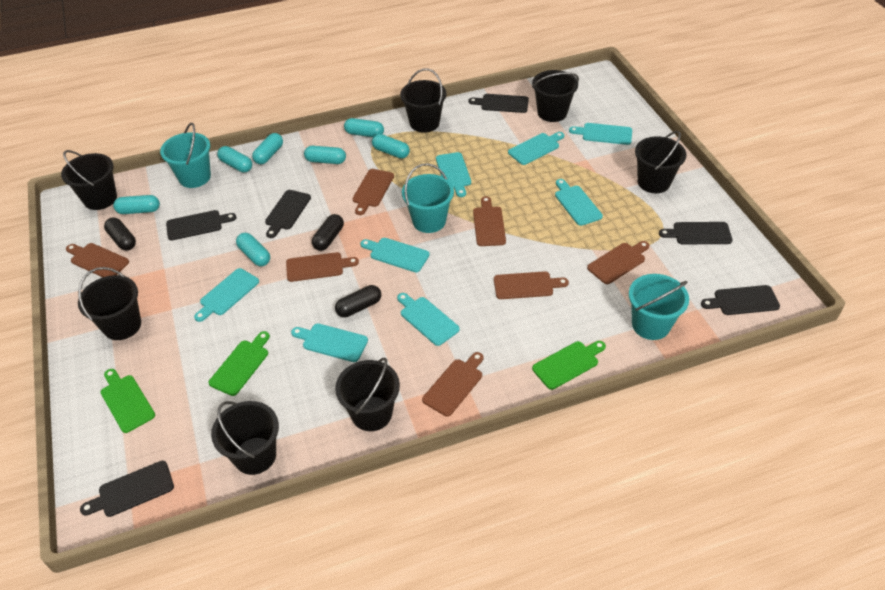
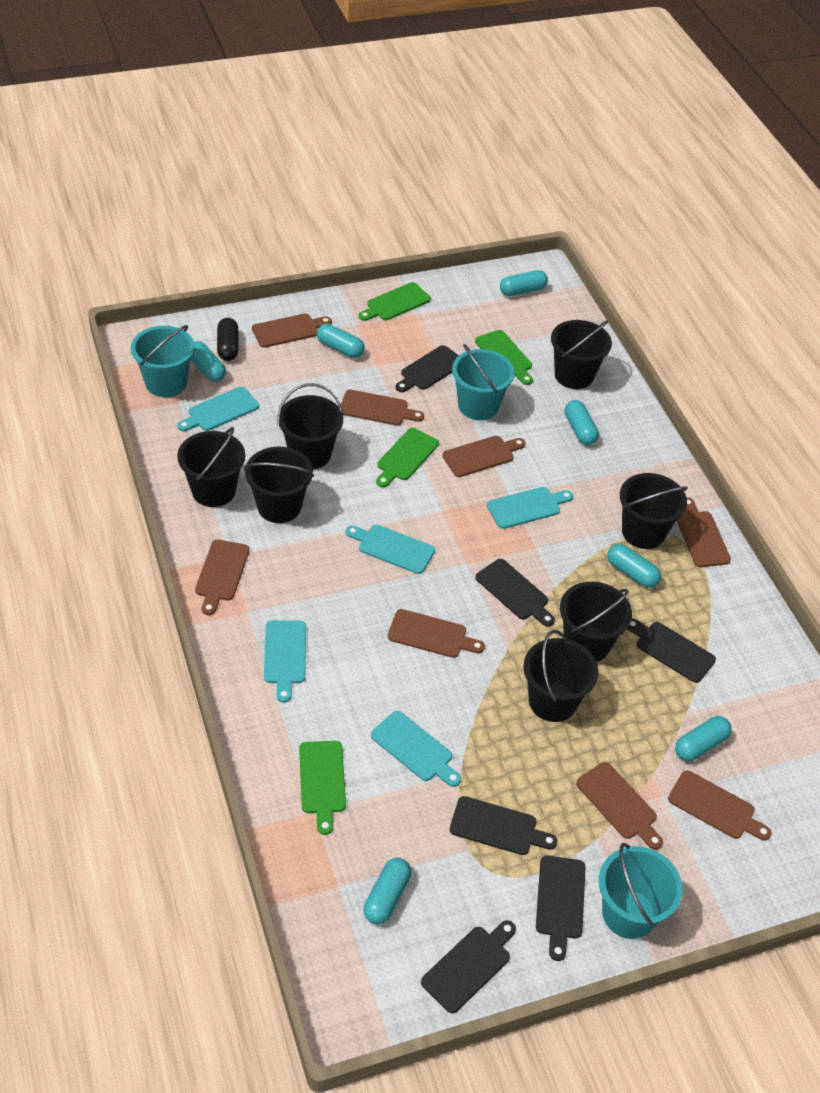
black capsule: [104,218,136,251] [312,214,344,251] [335,285,381,317] = 3 -> [217,318,238,361] = 1
brown cutting board: [66,243,129,277] [286,252,359,282] [353,169,394,215] [422,352,483,416] [473,196,506,246] [494,271,569,299] [587,241,649,284] = 7 -> [195,540,250,615] [252,313,332,348] [341,390,424,426] [388,609,485,658] [443,436,525,477] [576,762,663,850] [668,770,772,841] [676,497,731,567] = 8
green cutting board: [100,369,155,433] [208,331,270,396] [532,341,606,390] = 3 -> [299,741,346,835] [359,282,431,321] [376,428,439,487] [475,330,533,385] = 4
turquoise cutting board: [194,268,259,322] [291,323,368,362] [360,238,430,272] [397,293,460,346] [436,152,471,197] [508,132,564,165] [555,179,603,226] [569,123,632,145] = 8 -> [177,387,259,431] [264,620,306,703] [346,525,435,574] [371,711,461,787] [487,487,573,529] = 5

